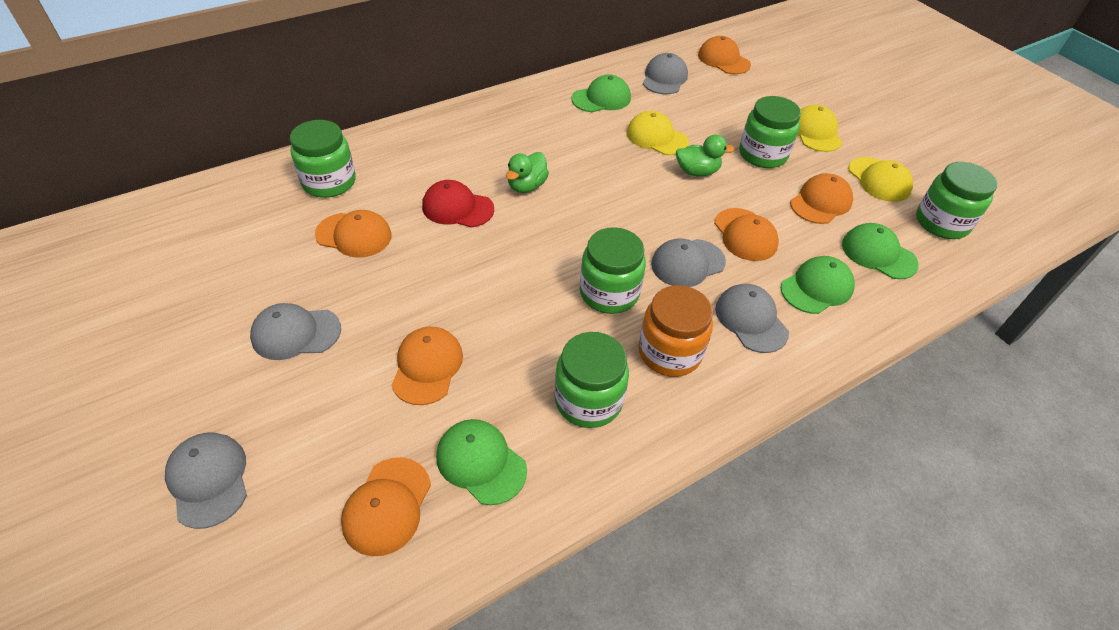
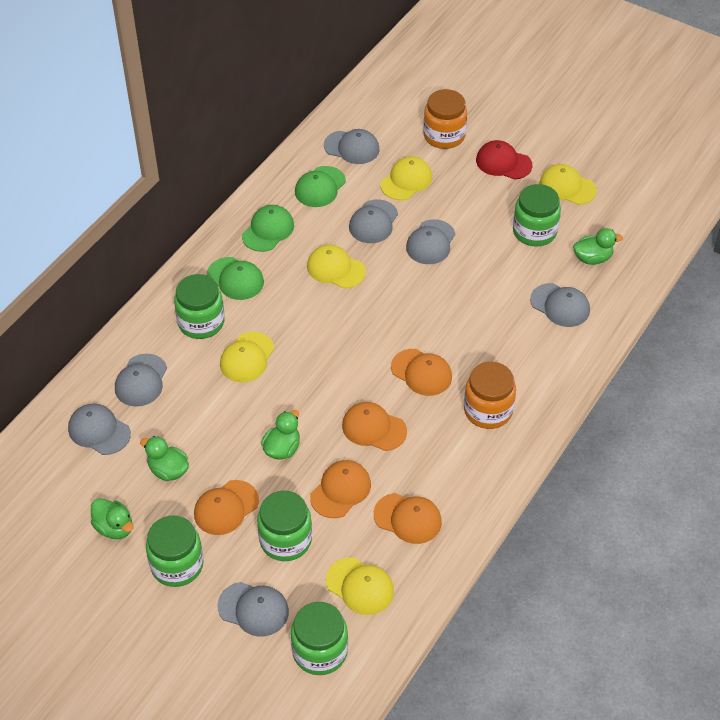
green cap: [436,419,527,505] [572,74,631,112] [781,256,855,314] [842,223,919,279] = 4 -> [207,257,264,300] [242,205,294,252] [295,166,346,207] = 3
green duck: [506,152,549,193] [676,135,734,176] = 2 -> [91,498,134,539] [140,436,189,481] [261,410,300,460] [573,228,623,265] = 4
grey cap: [165,432,247,529] [250,303,341,360] [643,53,688,94] [651,238,726,287] [715,284,789,353] = 5 -> [68,404,131,455] [115,354,167,407] [218,582,289,637] [324,129,380,164] [349,199,398,243] [406,219,455,264] [530,283,590,327] = 7
orange cap: [315,210,392,258] [341,457,431,556] [391,327,463,405] [698,36,751,74] [714,208,779,261] [790,173,853,224] = 6 -> [194,480,259,535] [310,460,371,518] [342,402,407,451] [374,493,442,544] [391,349,452,396] = 5
orange jar: [638,285,713,377] = 1 -> [423,89,467,149] [464,362,516,429] = 2
yellow cap: [627,111,689,155] [797,105,842,152] [848,157,913,202] = 3 -> [220,332,274,382] [307,245,366,288] [326,557,394,615] [380,156,432,200] [540,164,597,205] = 5

